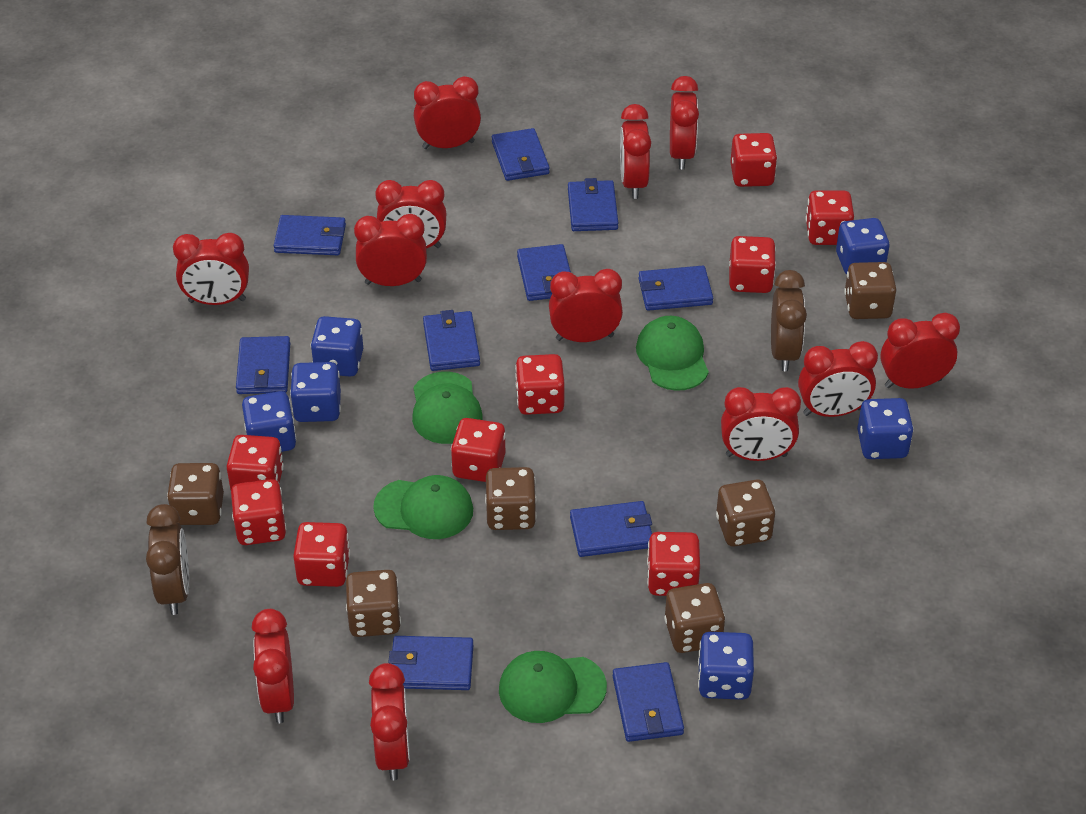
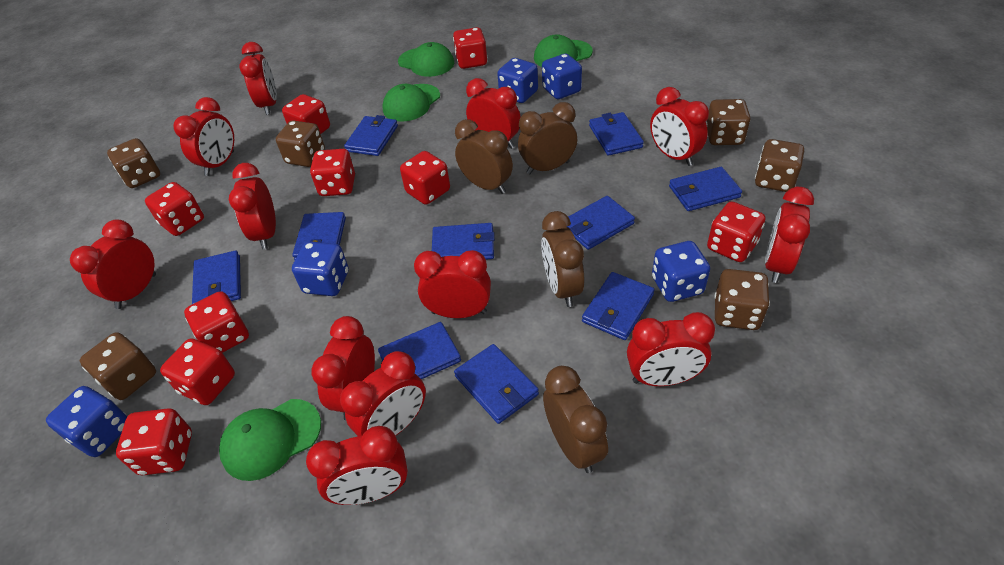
blue dice: [242,391,296,452] [290,362,341,422] [311,316,363,377] [698,632,754,700] [836,218,890,275] [857,398,914,459] = 6 -> [46,386,127,457] [292,241,349,296] [497,58,538,103] [542,54,582,99] [652,241,710,302] = 5
brown clock: [146,504,189,615] [771,270,807,371] = 2 -> [455,119,513,194] [518,102,577,174] [541,211,584,307] [543,366,608,473] = 4

